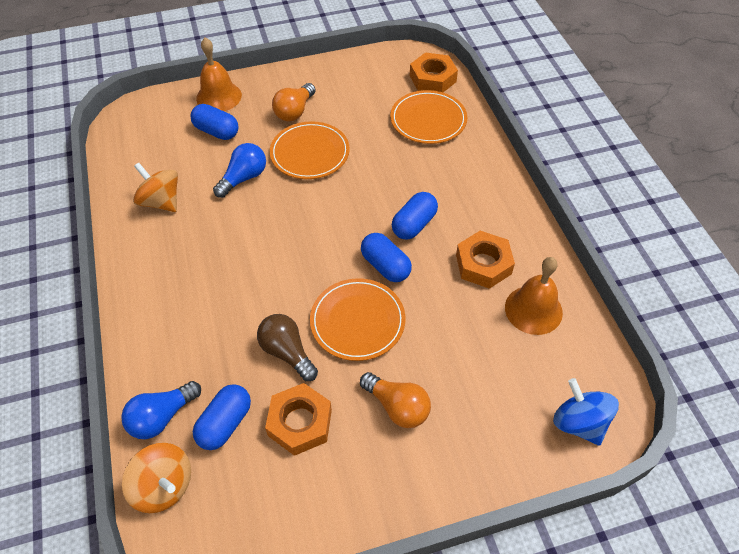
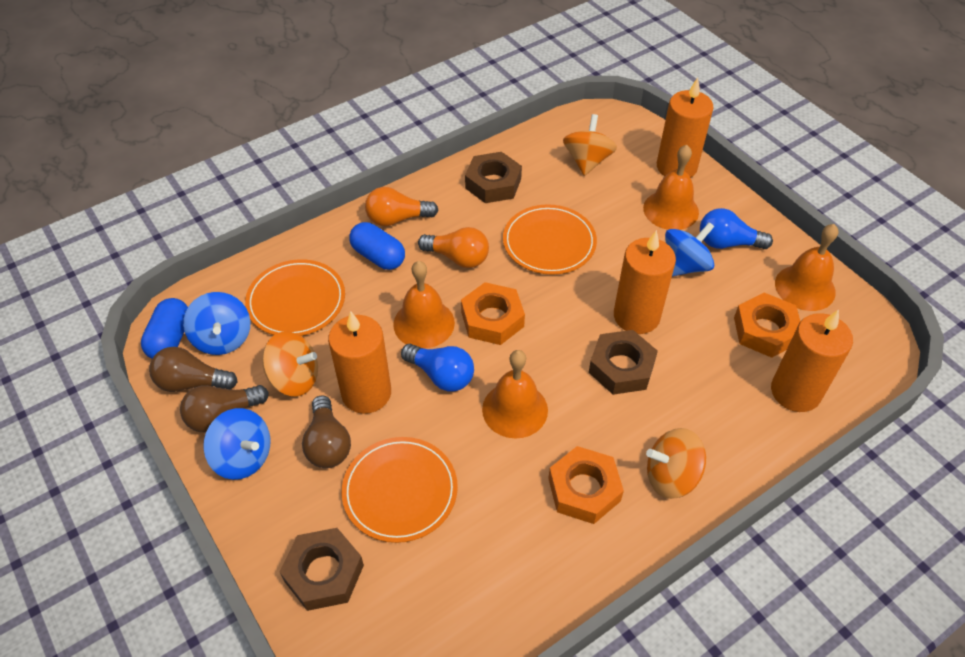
blue capsule: [191,104,239,140] [193,384,251,450] [361,233,412,282] [392,192,438,240] = 4 -> [141,298,188,359] [350,222,405,270] = 2
blue spinning top: [553,378,619,446] = 1 -> [183,292,251,355] [203,408,271,480] [665,222,715,276] = 3
brown light bulb: [257,314,318,381] = 1 -> [149,347,237,392] [180,385,269,432] [302,396,351,468] = 3
brown nut: none = 0 -> [280,528,364,611] [465,152,522,203] [589,330,658,395] = 3
orange bell: [196,38,242,111] [505,257,563,335] = 2 -> [393,261,455,348] [482,350,548,439] [643,145,699,230] [775,224,838,311] = 4
orange candle: none = 0 -> [328,311,391,414] [614,230,676,334] [657,78,713,178] [771,309,853,412] = 4
orange spinning top: [122,443,191,513] [133,163,178,212] = 2 -> [262,331,318,396] [563,114,617,176] [646,428,706,499] = 3

